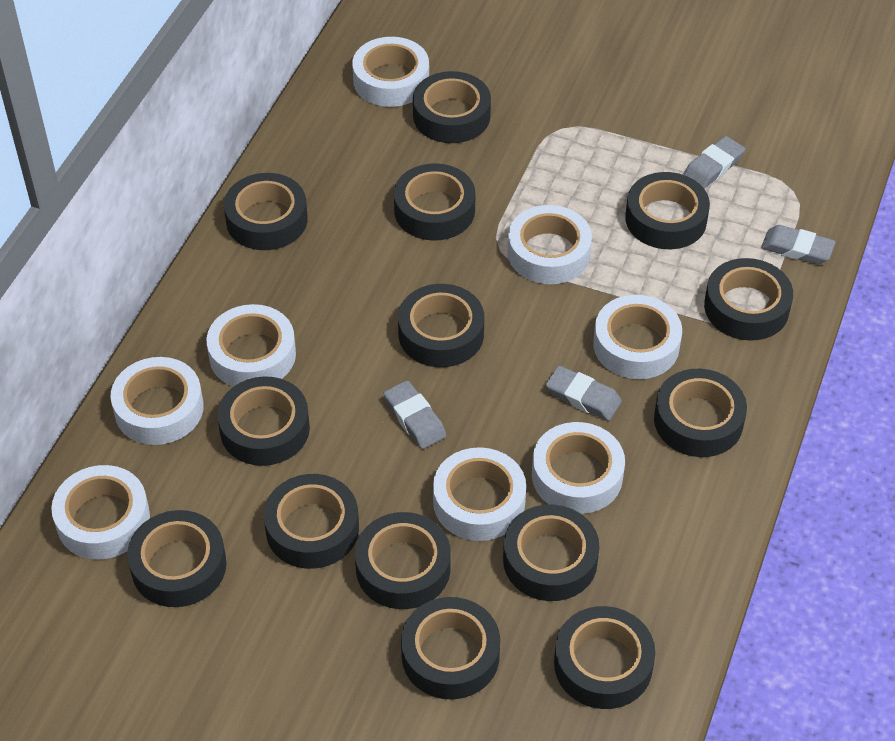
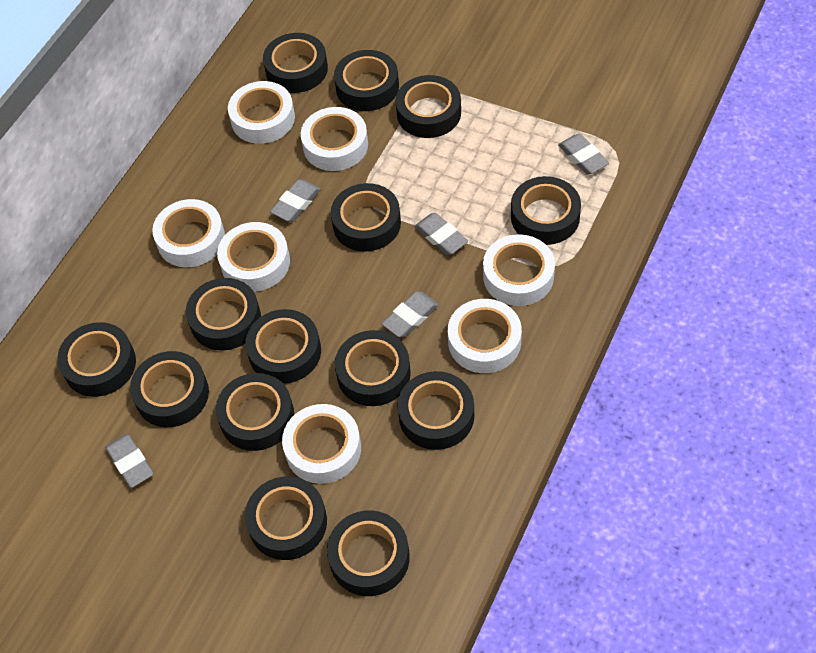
grey eraser: [383,380,446,449] [546,366,622,421] [683,136,745,188] [761,225,835,264] = 4 -> [105,434,154,488] [270,179,321,222] [382,291,439,337] [414,213,468,255] [558,134,609,174] = 5
white tape: [51,465,150,559] [111,357,204,445] [207,304,296,387] [352,37,429,107] [433,447,526,541] [508,205,592,284] [532,422,625,514] [593,295,682,379] = 8 -> [152,199,225,267] [217,222,290,292] [228,81,295,144] [282,404,361,484] [301,107,368,171] [448,299,522,373] [483,234,555,306] = 7

